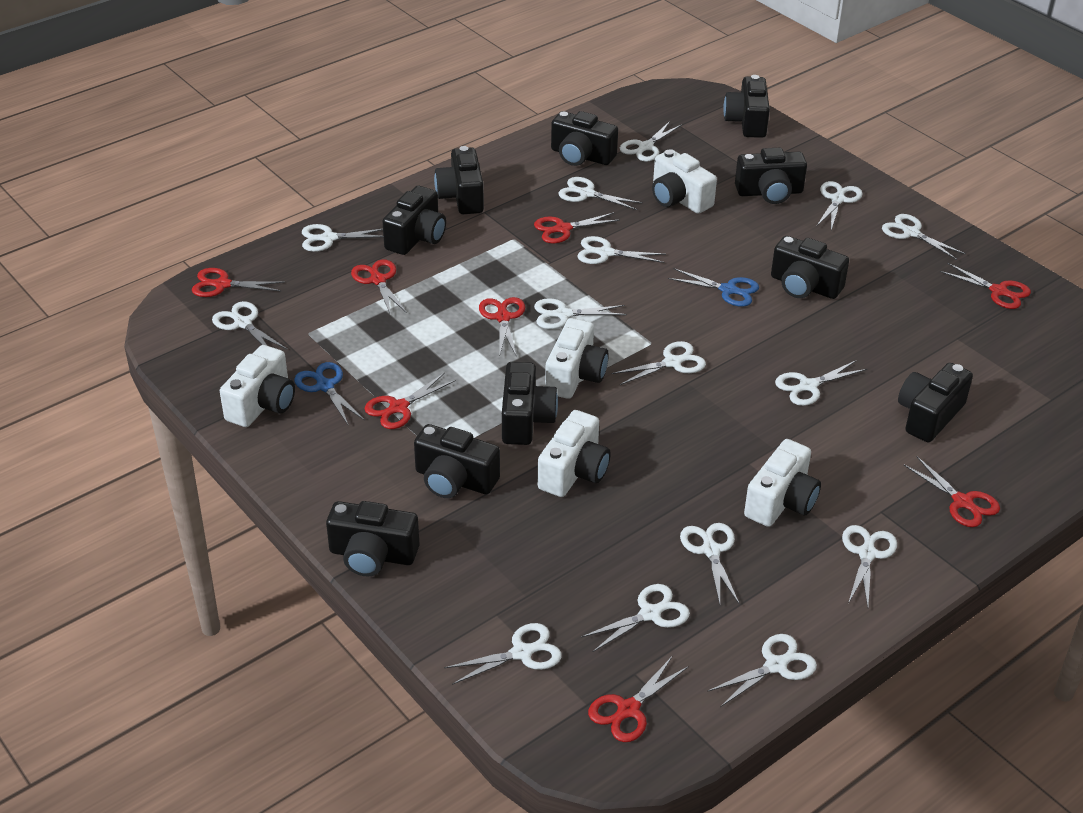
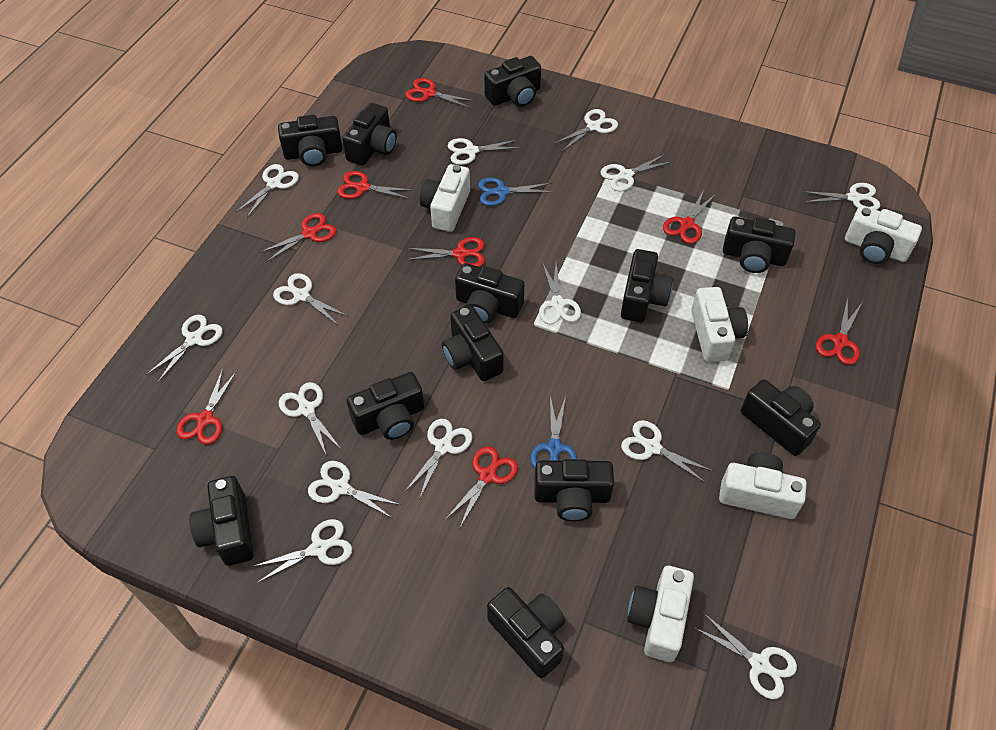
black camera: [326,501,420,577] [382,186,446,255] [414,424,500,498] [434,146,484,214] [502,362,558,445] [551,111,618,166] [723,75,770,138] [735,148,807,204] [771,236,849,299] [898,363,973,442] = 10 -> [189,476,254,566] [278,115,343,167] [342,103,397,166] [347,372,424,440] [442,305,504,381] [455,263,525,324] [484,56,541,107] [487,587,565,678] [534,459,614,521] [621,249,673,322] [723,216,796,273] [741,379,821,456] = 12
white scissors: [212,301,287,349] [302,224,384,252] [444,623,562,685] [534,298,627,329] [559,177,643,210] [577,236,666,264] [581,584,690,652] [611,341,706,385] [620,121,681,162] [680,523,740,605] [707,634,817,707] [775,360,867,406] [816,181,863,230] [842,525,897,607] [882,214,966,260] = 15 -> [146,315,223,382] [236,164,299,218] [252,519,352,583] [273,273,349,326] [279,382,342,457] [308,461,401,519] [405,419,472,499] [447,138,521,165] [539,262,581,324] [554,109,618,151] [600,154,671,192] [621,420,713,483] [693,613,797,699] [802,183,880,210] = 14

